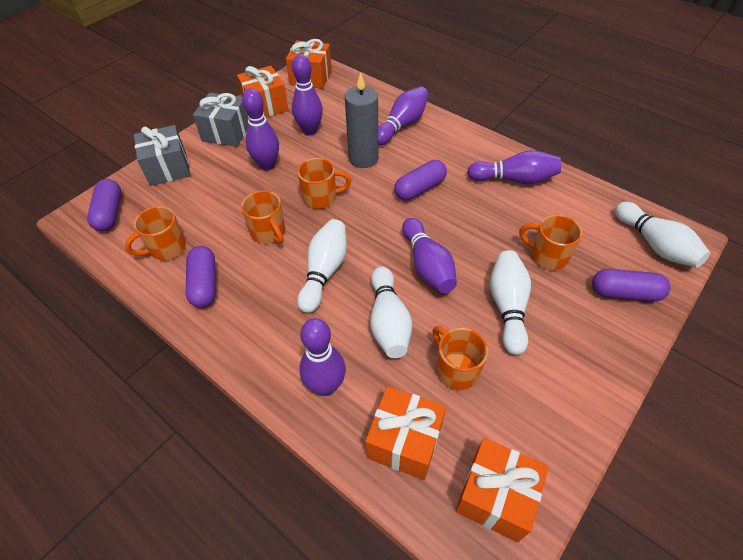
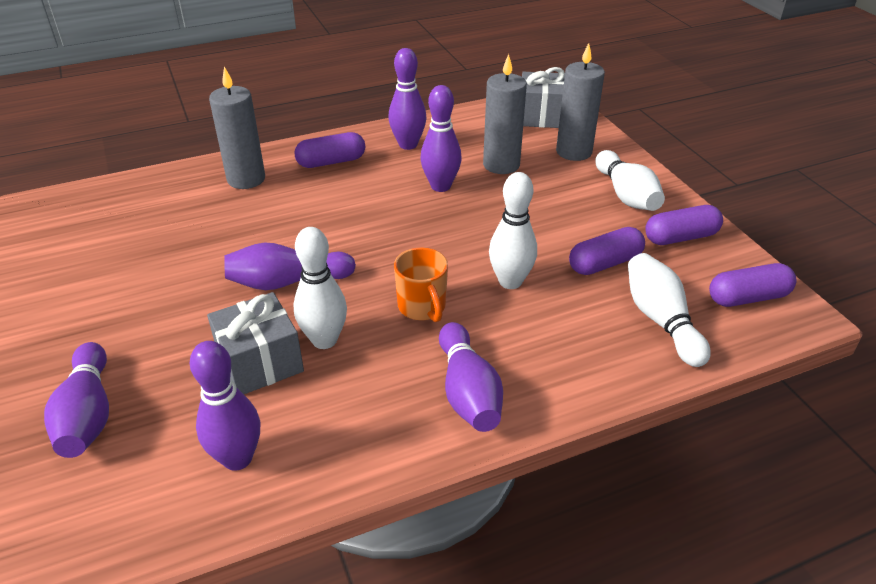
grey candle: [345,72,378,168] = 1 -> [209,67,265,189] [483,54,527,174] [556,43,605,161] = 3
orange gift: [237,66,288,117] [286,39,332,89] [365,386,446,480] [455,438,549,542] = 4 -> none = 0
orange mug: [125,206,186,260] [241,190,285,244] [297,158,351,209] [432,326,488,390] [519,215,582,270] = 5 -> [394,248,448,322] = 1

